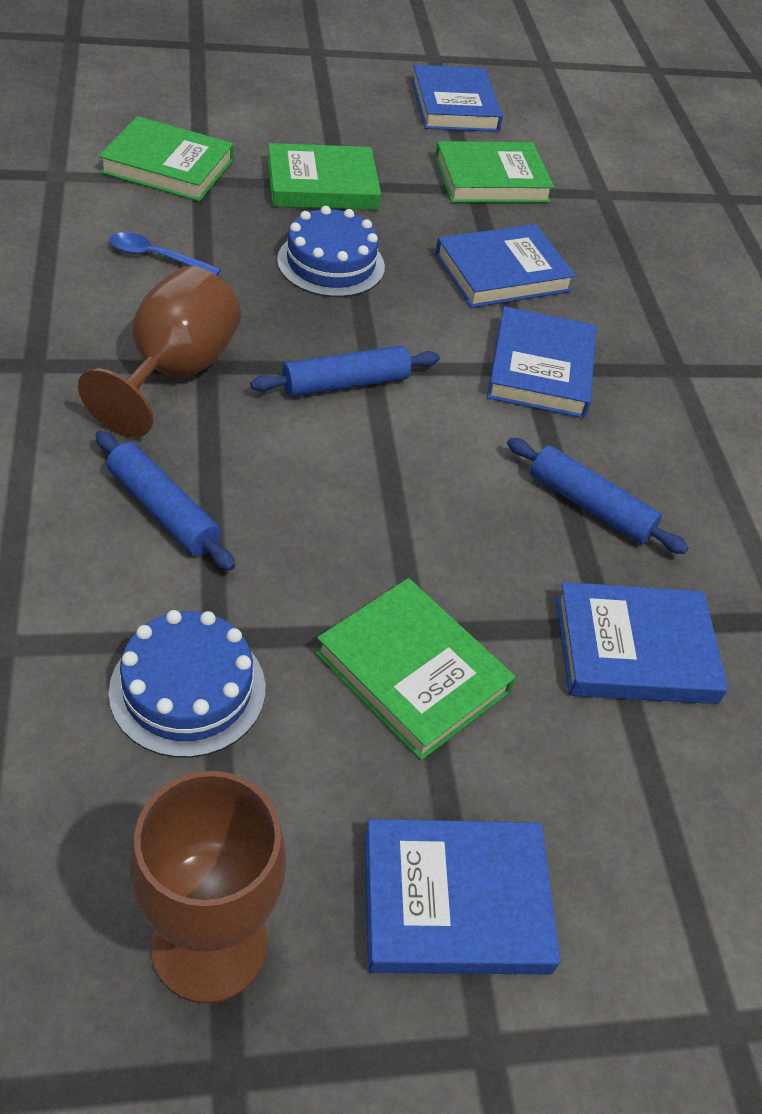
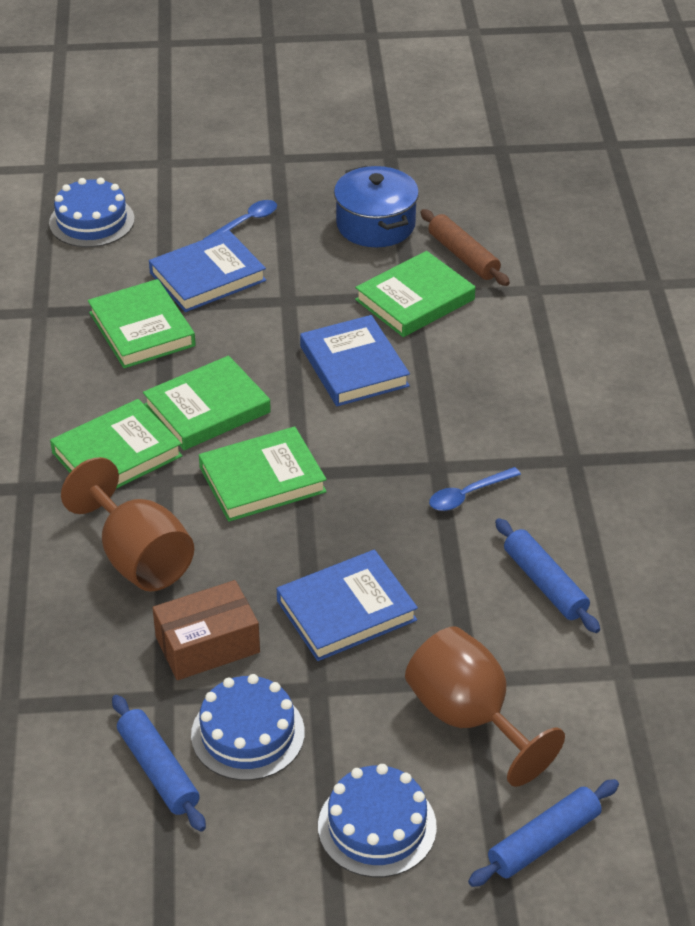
blue book: [365,819,561,974] [411,65,503,132] [435,224,576,308] [487,306,597,418] [556,582,728,704] = 5 -> [149,230,266,312] [276,550,418,661] [300,315,410,406] = 3
blue cake: [109,610,265,758] [277,206,385,297] = 2 -> [49,178,135,247] [191,674,305,781] [318,764,437,878] = 3
blue pot: none = 0 -> [334,166,419,247] = 1
blue spoon: [109,232,221,276] = 1 -> [203,200,277,240] [429,467,521,511] = 2
brown box: none = 0 -> [152,580,260,680] = 1
brown rolling pin: none = 0 -> [420,209,510,286] = 1
green book: [99,116,234,201] [268,143,381,210] [316,578,516,760] [435,141,554,203] = 4 -> [50,399,183,489] [88,279,196,368] [143,355,271,450] [199,426,327,522] [355,251,475,337] = 5

